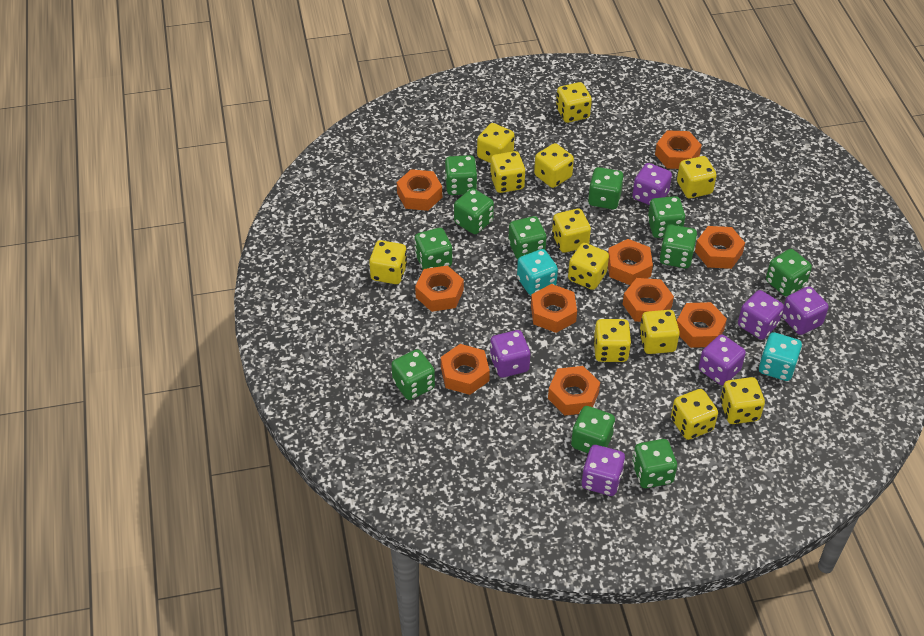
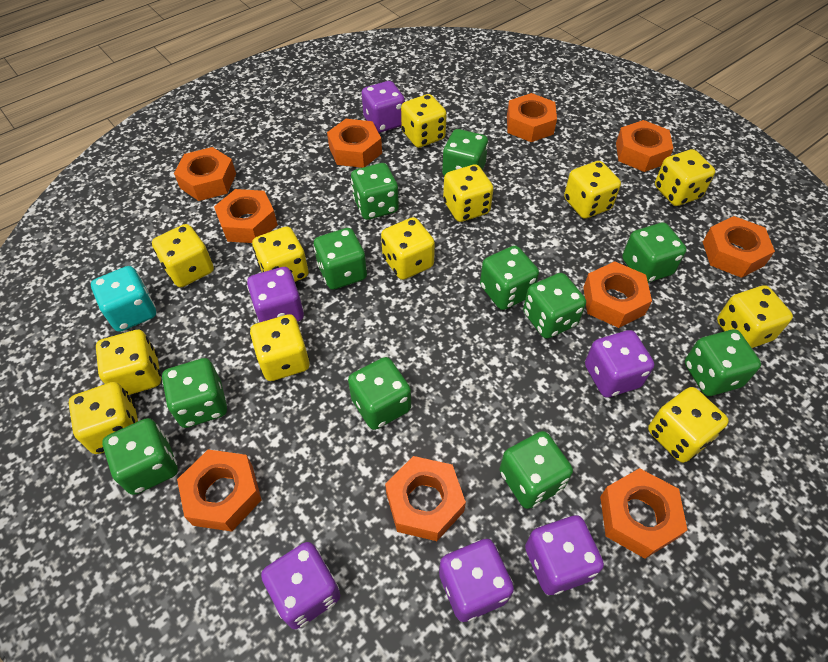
turquoise dice: [517,249,558,295] [759,332,802,381] = 2 -> [91,266,156,332] = 1

